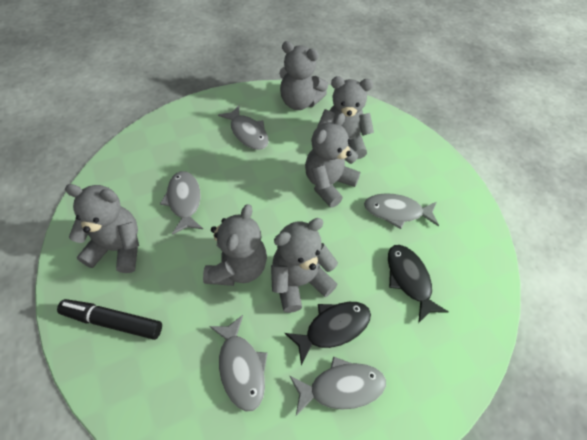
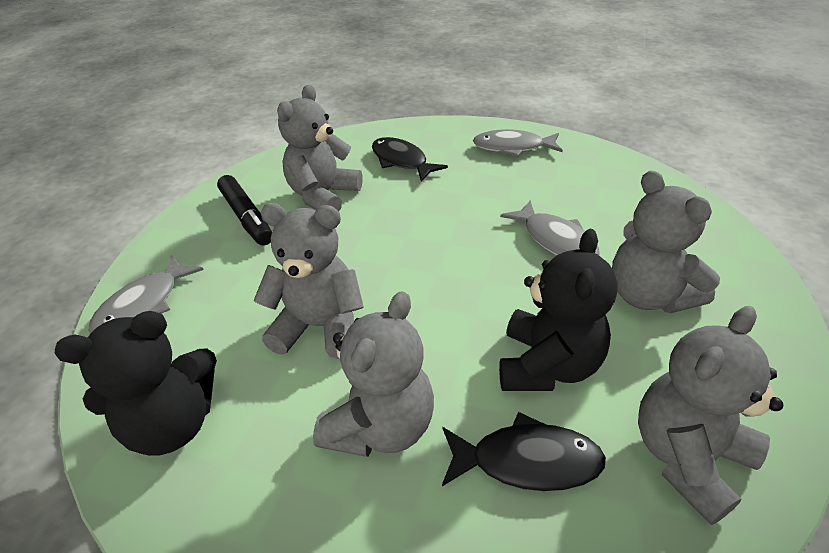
black teddy bear: none = 0 -> [55,311,217,456] [499,229,618,391] = 2
grey fish: [160,171,203,235] [209,315,268,412] [218,106,269,150] [290,356,386,416] [364,193,439,229] = 5 -> [88,255,204,334] [473,129,563,157] [500,200,600,255] = 3
grey teddy bear: [65,184,139,273] [203,204,267,286] [271,218,338,313] [279,41,328,110] [305,113,361,208] [317,76,374,159] = 6 -> [254,203,364,359] [277,85,363,212] [313,291,434,457] [612,170,720,313] [638,306,783,525] = 5

